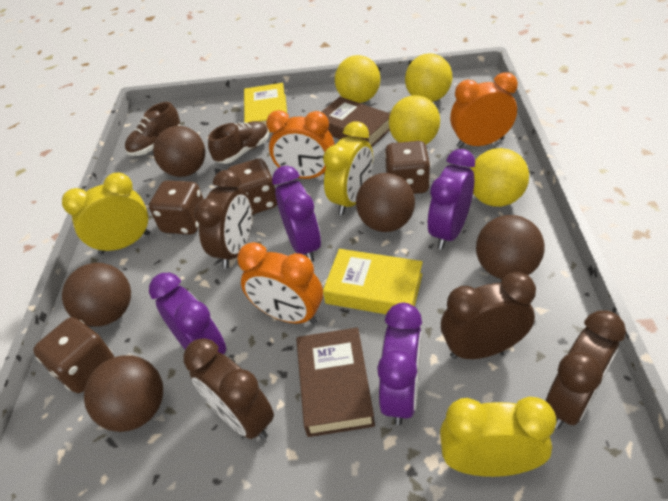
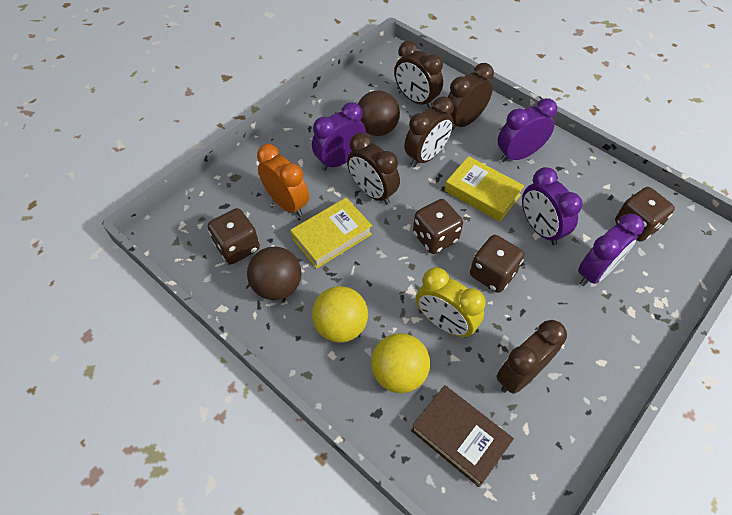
brown ball: [62,263,131,327] [84,355,163,432] [153,126,205,177] [356,173,415,232] [476,215,545,279] = 5 -> [247,247,301,300] [358,90,400,136] = 2
brown book: [296,327,375,437] [321,97,390,147] = 2 -> [411,385,514,487] = 1
brown clock: [184,338,274,440] [194,170,252,268] [441,272,536,359] [545,310,626,429] = 4 -> [347,133,400,205] [394,40,443,108] [404,96,454,167] [448,63,494,131] [496,320,567,394] = 5
brown shoe: [125,102,180,156] [208,121,269,164] = 2 -> none = 0
orange clock: [237,242,323,324] [266,110,335,179] [450,73,518,148] = 3 -> [257,144,309,217] = 1
yellow ball: [335,55,380,103] [389,95,440,145] [405,53,452,102] [470,148,529,207] = 4 -> [312,286,368,343] [371,333,430,393] = 2
yellow clock: [62,173,150,255] [323,121,373,215] [440,397,557,477] = 3 -> [416,267,486,338] = 1

